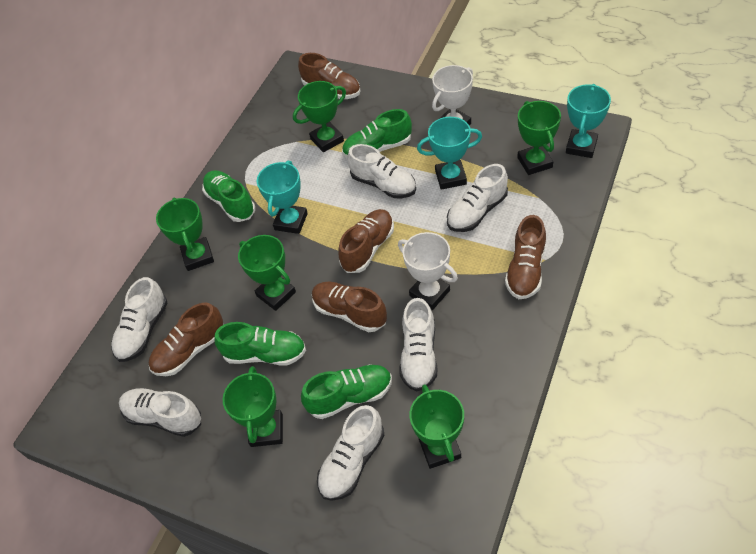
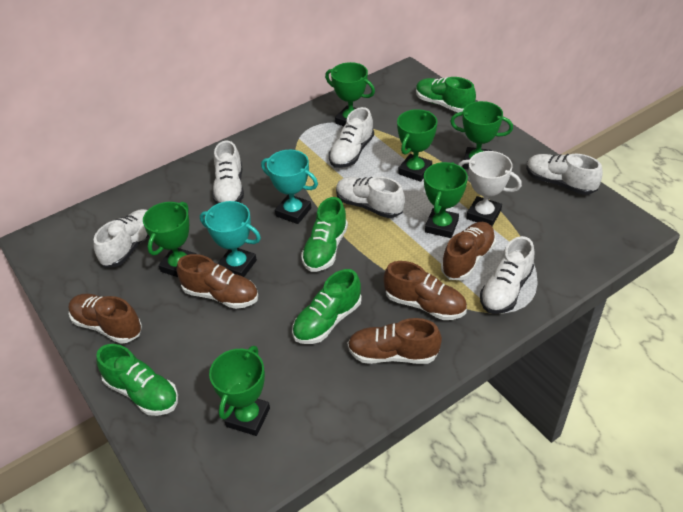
turquoise trophy: [257,160,308,234] [417,117,482,190] [566,84,611,158] = 3 -> [200,201,261,277] [261,150,318,224] = 2
white trophy: [398,232,458,310] [432,65,473,125] = 2 -> [458,151,522,226] = 1

